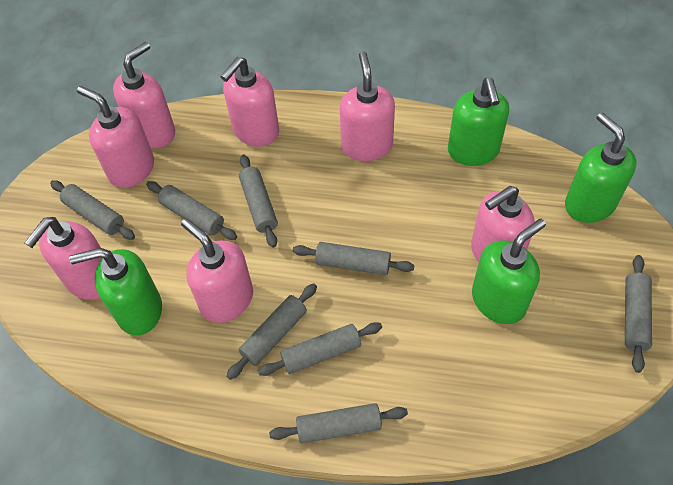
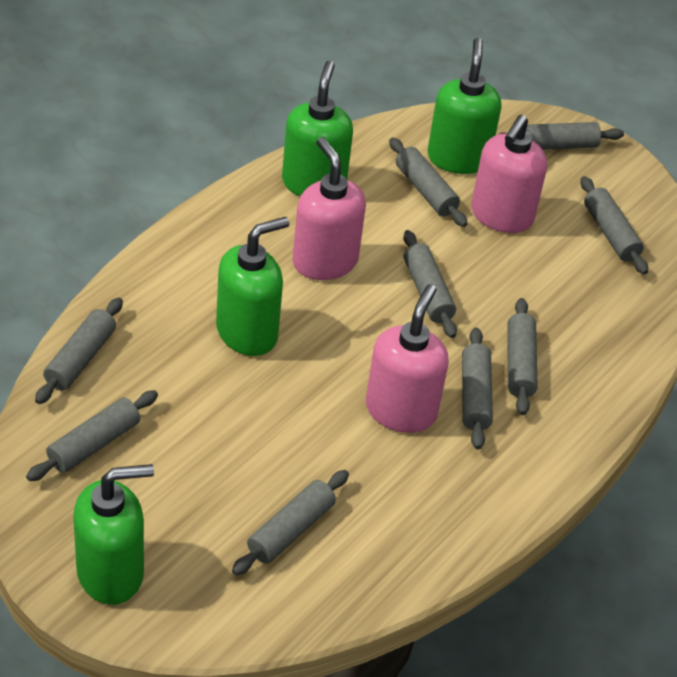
grey rolling pin: [50,180,135,240] [146,181,237,240] [227,283,317,380] [239,155,278,248] [258,322,382,376] [269,403,408,443] [293,242,414,275] [625,255,652,373] = 8 -> [26,390,158,481] [35,297,123,404] [232,470,349,575] [389,137,468,227] [403,230,457,338] [462,327,493,450] [498,122,624,150] [507,298,538,415] [581,176,648,275] = 9
pink soap dispenser: [25,217,102,300] [77,86,154,188] [113,42,175,148] [181,219,253,323] [221,57,279,147] [340,51,395,161] [471,186,535,263] = 7 -> [293,137,366,280] [366,284,449,433] [471,115,547,233] = 3

